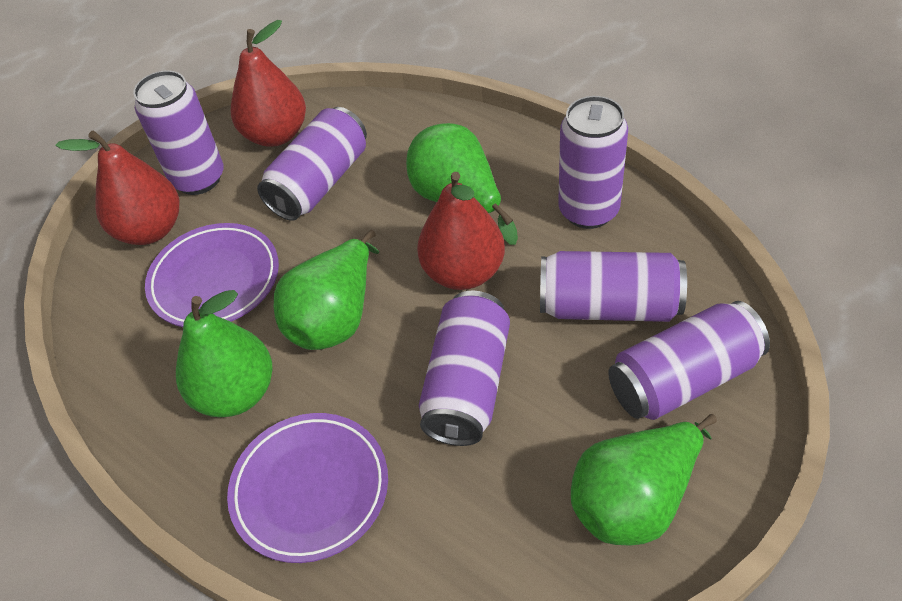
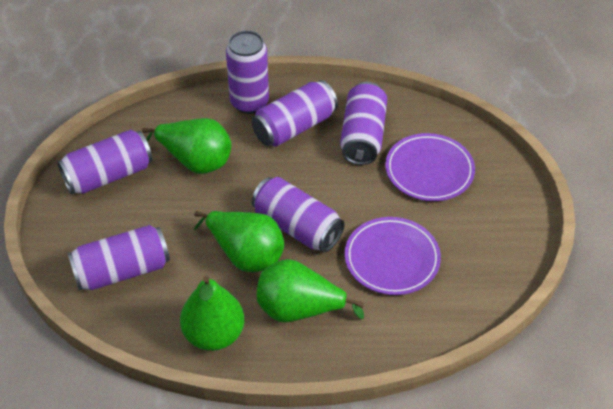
red pear: [56,130,179,245] [231,20,306,147] [417,172,505,290] = 3 -> none = 0

